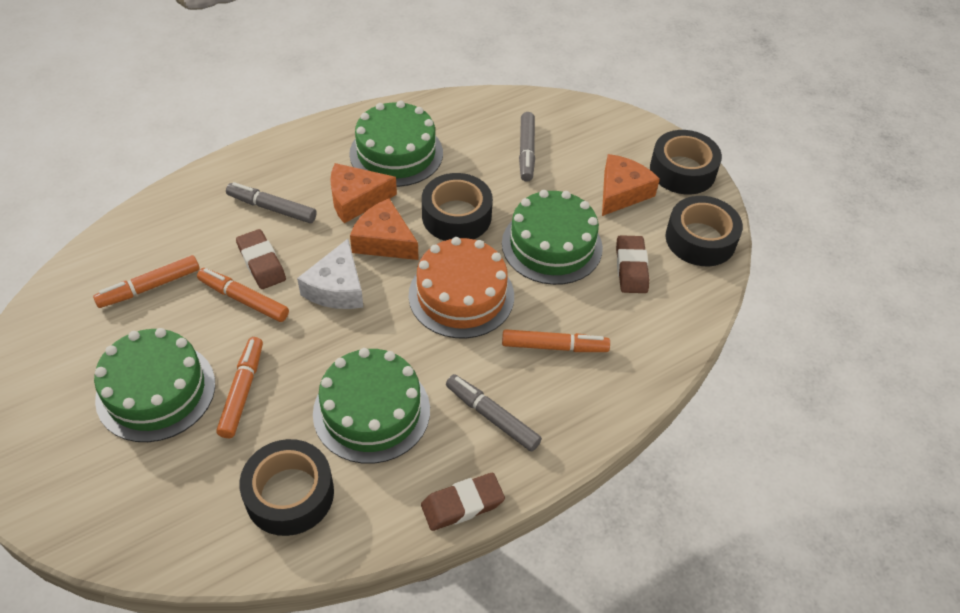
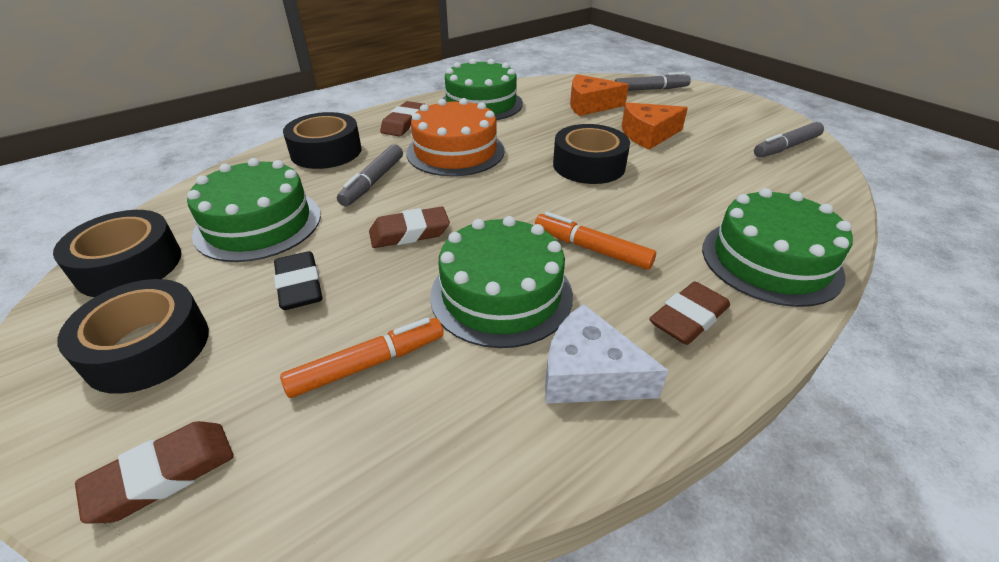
black eraser: none = 0 -> [274,251,323,310] = 1
brown eraser: [236,229,286,289] [421,473,505,531] [616,235,649,293] = 3 -> [75,421,234,524] [369,206,450,248] [380,101,423,137] [649,282,730,345] = 4
orange cheese: [330,163,397,223] [350,199,419,260] [602,154,660,216] = 3 -> [570,74,629,116] [622,102,688,150] = 2
orange marker: [93,255,200,308] [197,268,289,322] [216,337,263,438] [502,329,610,352] = 4 -> [280,317,443,398] [535,212,656,270] = 2

